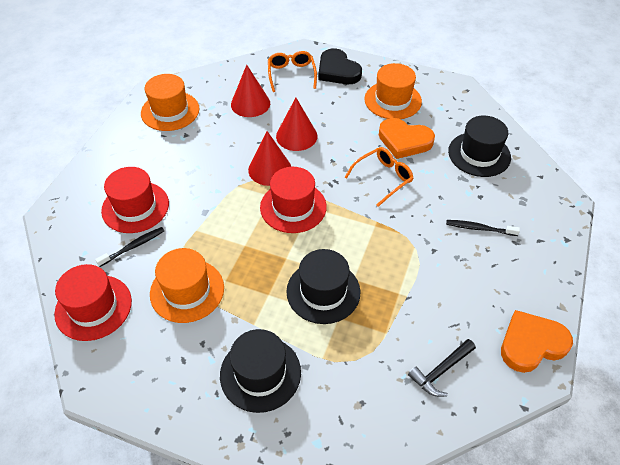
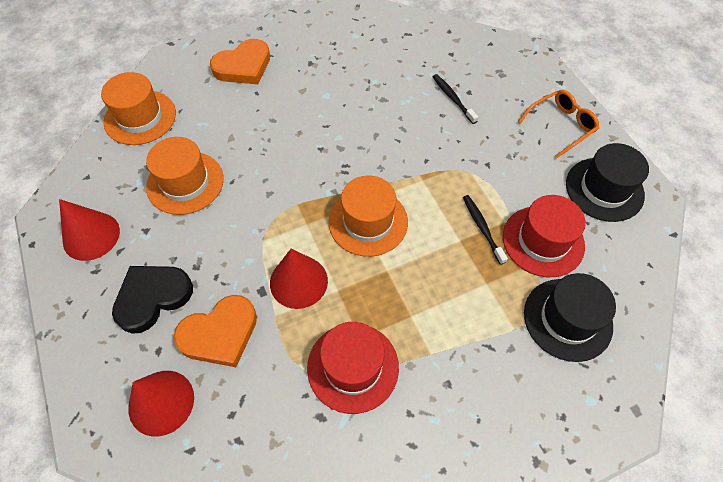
black hammer: [408,339,476,397] = 1 -> none = 0
black hat: [220,329,301,413] [286,249,360,324] [448,116,511,177] = 3 -> [524,273,616,362] [566,143,649,222] = 2
orange glasses: [268,51,317,92] [345,147,413,207] = 2 -> [518,90,599,158] = 1
red hat: [54,264,132,341] [101,167,169,233] [260,167,327,233] = 3 -> [307,322,399,414] [503,195,586,277] = 2

